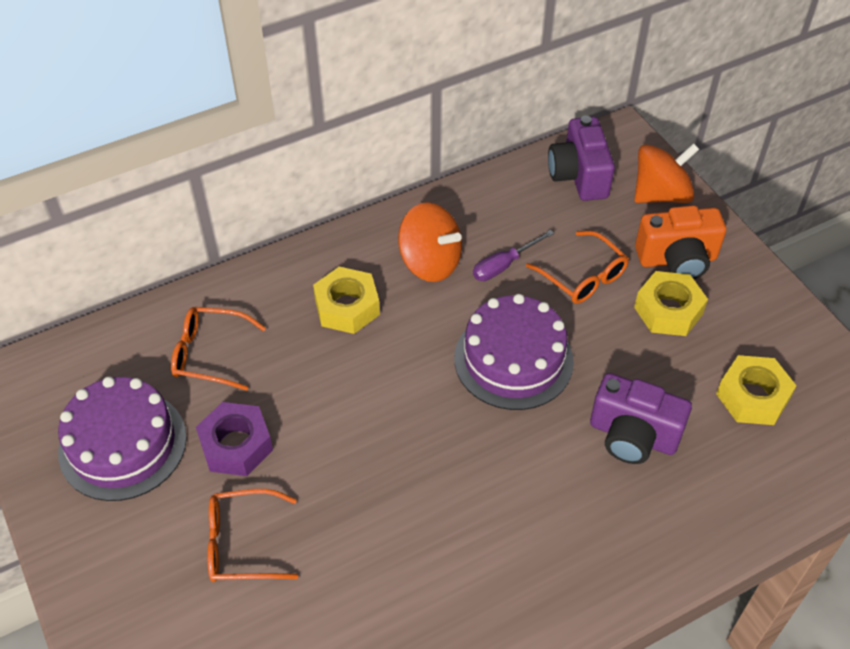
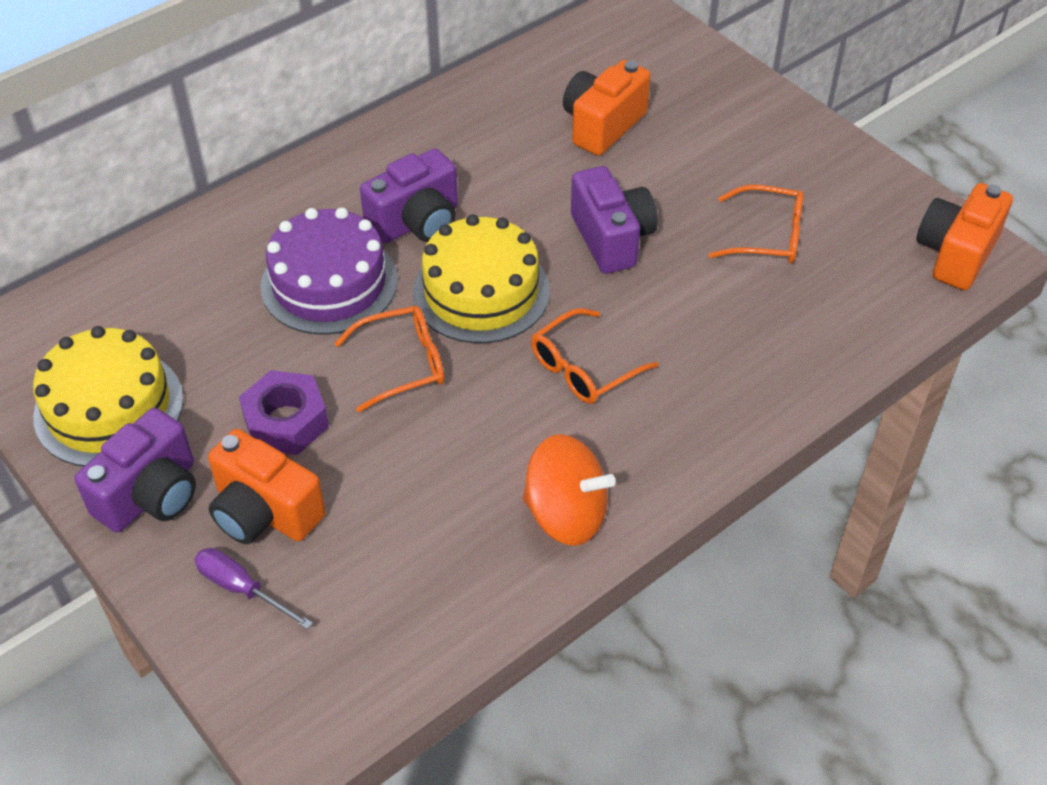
orange camera: [635,205,726,279] = 1 -> [208,429,325,544] [563,60,650,156] [917,183,1013,290] = 3
orange spinning top: [398,202,462,282] [634,143,699,203] = 2 -> [522,434,616,546] = 1
purple cake: [58,376,187,501] [454,294,574,410] = 2 -> [261,207,398,335] = 1
purple camera: [548,115,615,201] [590,373,692,464] = 2 -> [74,408,196,533] [360,148,458,244] [571,166,658,274] = 3
yellow cake: none = 0 -> [33,326,183,467] [413,215,550,343] = 2
yellow nut: [313,267,380,334] [634,271,708,336] [716,355,797,425] = 3 -> none = 0

